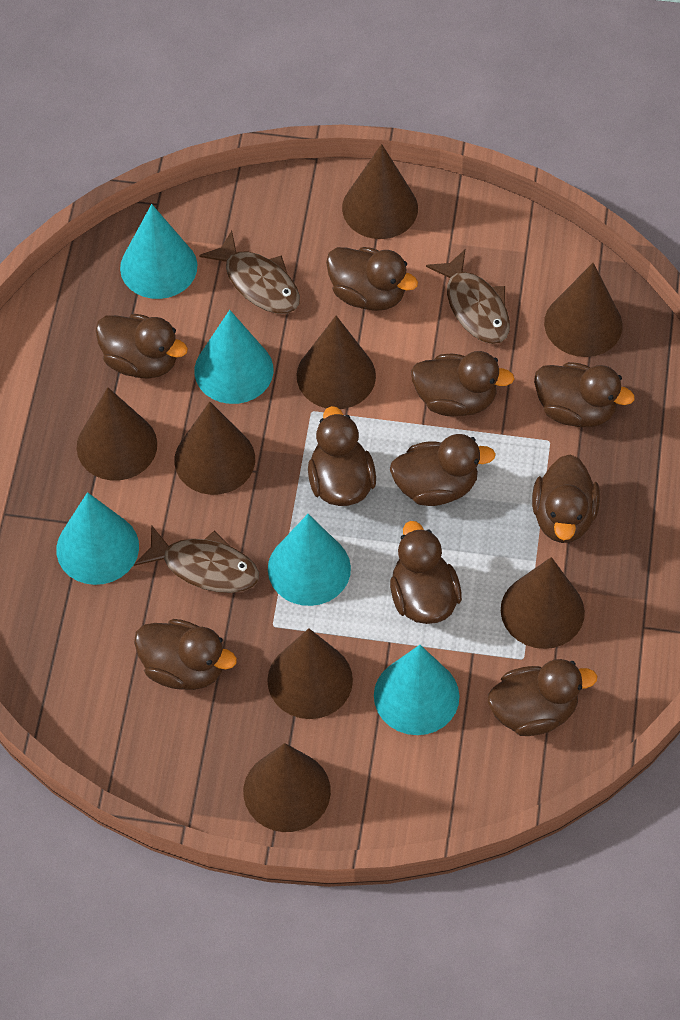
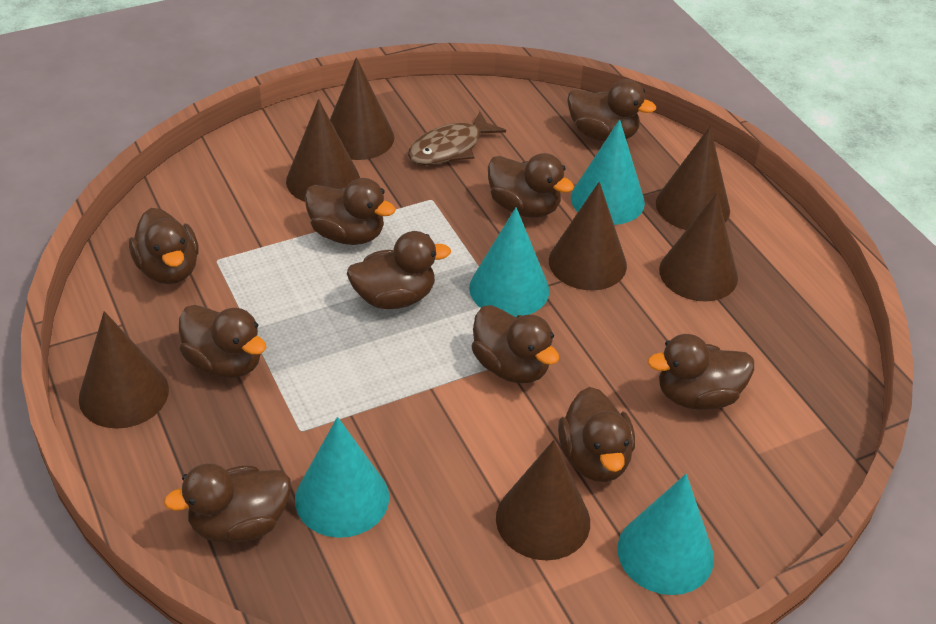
brown cone: [77,387,157,480] [174,401,255,495] [243,743,331,832] [267,628,353,719] [297,316,376,409] [342,144,418,239] [501,557,585,649] [544,263,623,357] = 8 -> [79,311,169,429] [286,99,360,202] [330,57,394,160] [496,440,590,560] [549,182,627,291] [656,127,730,230] [659,193,738,302] = 7
brown fish: [134,525,259,593] [199,231,300,314] [426,250,510,344] = 3 -> [408,111,506,165] = 1
turquoise cone: [56,492,139,585] [120,204,197,299] [194,310,273,404] [268,514,351,606] [374,645,459,735] = 5 -> [295,417,389,538] [469,207,549,317] [571,120,645,225] [618,474,714,595] = 4

